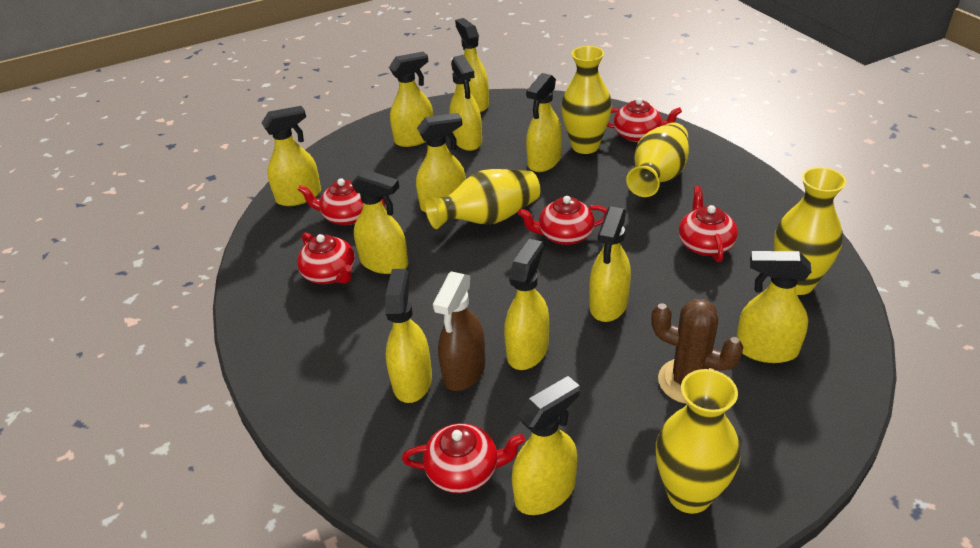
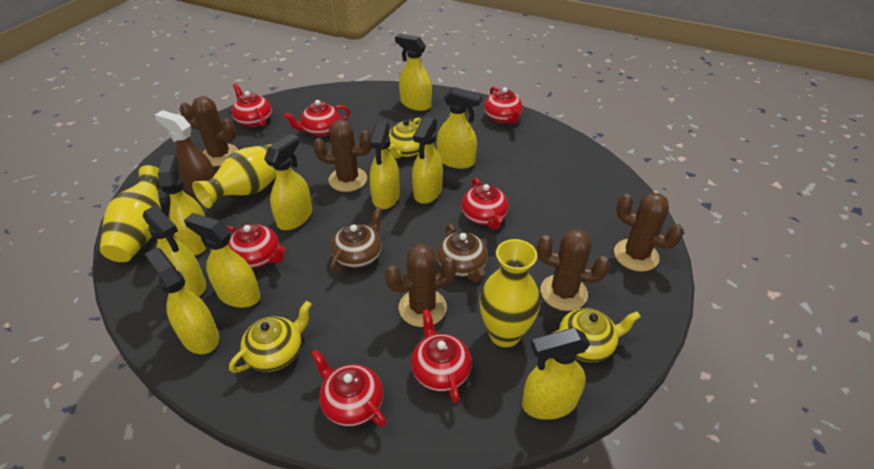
brown cactus: [651,299,743,404] = 1 -> [180,96,238,166] [313,119,372,192] [385,244,457,327] [537,229,610,311] [614,192,684,272] = 5
brown teapot: none = 0 -> [330,207,382,272] [437,224,488,282] = 2
red teapot: [297,233,355,284] [298,178,385,225] [402,423,525,493] [518,196,607,245] [607,98,682,142] [679,186,738,262] = 6 -> [226,224,286,268] [231,83,272,127] [283,100,350,136] [311,349,387,427] [411,309,472,403] [461,177,508,230] [484,86,523,124] = 7
yellow spray bottle: [262,106,321,206] [351,169,408,274] [385,269,432,403] [389,52,433,147] [416,113,466,212] [449,55,482,151] [455,18,489,112] [504,239,549,370] [512,376,580,515] [526,73,562,172] [589,206,631,322] [737,251,811,363] = 12 -> [143,205,206,296] [145,248,219,354] [158,155,207,256] [184,213,261,308] [264,134,312,230] [369,121,400,209] [395,34,432,111] [412,116,443,204] [437,87,482,169] [522,328,590,420] = 10
yellow teapot: none = 0 -> [229,301,312,373] [388,117,422,158] [553,308,641,362] = 3
yellow vase: [425,169,540,229] [561,46,612,154] [626,123,689,197] [656,369,740,514] [774,167,846,295] = 5 -> [100,165,161,262] [192,144,276,208] [479,239,540,347] = 3

